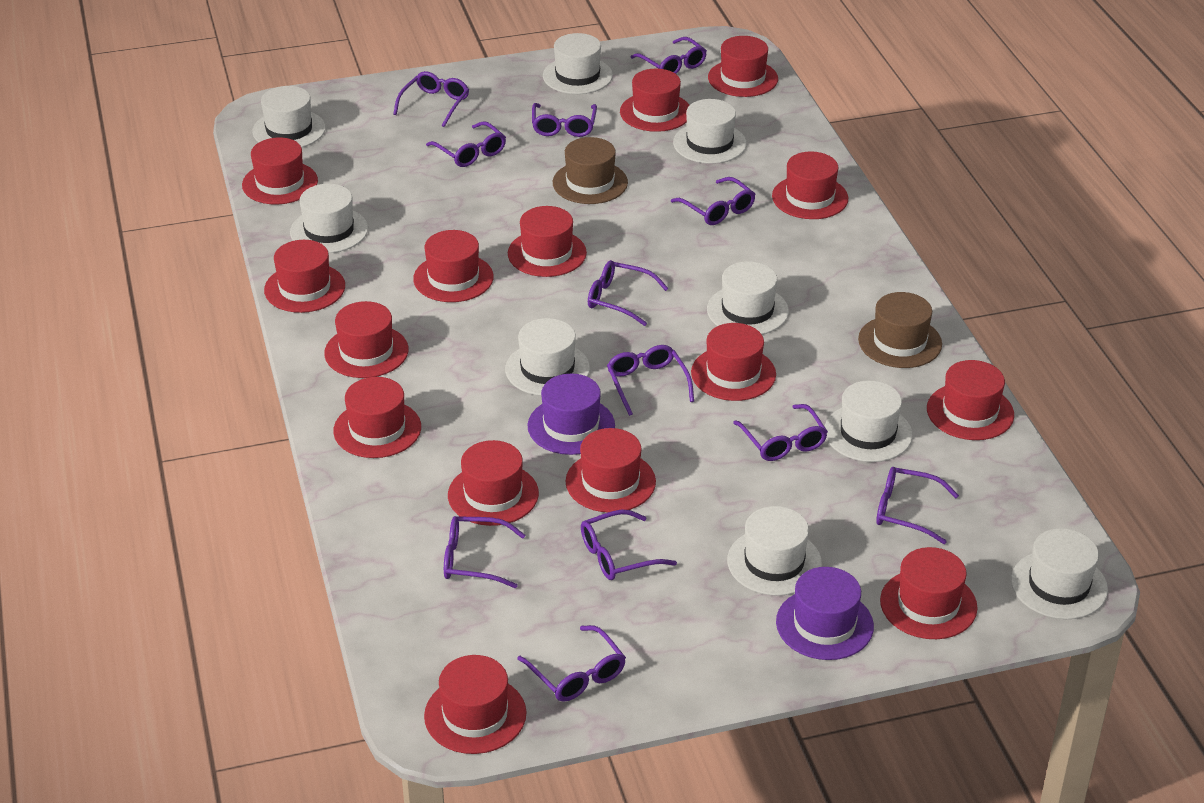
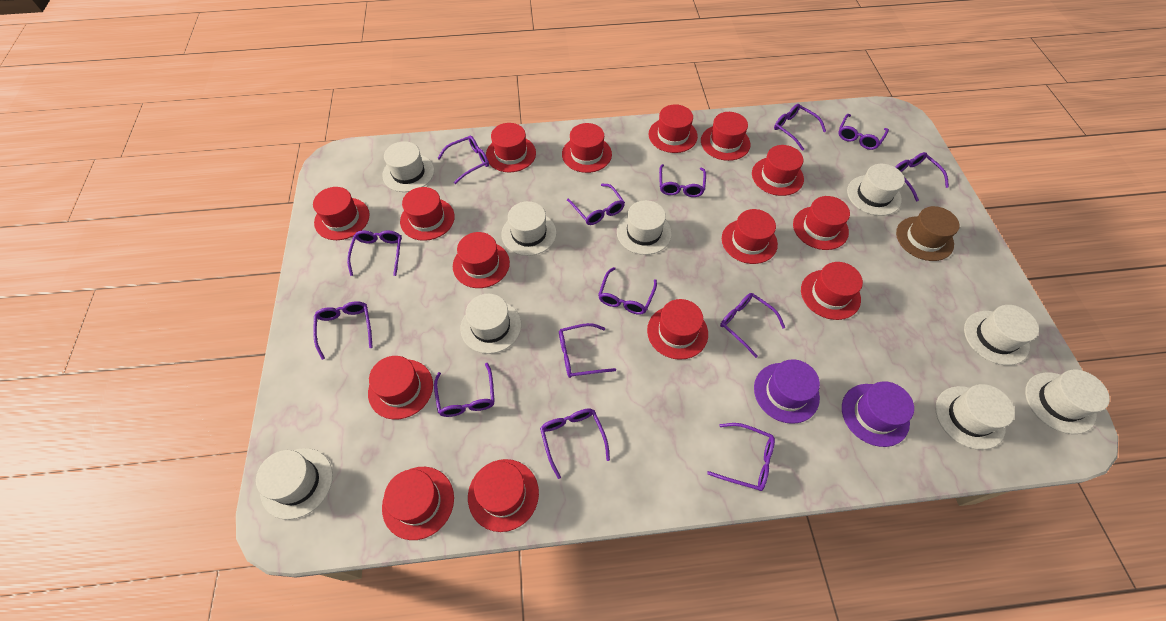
brown hat: [553,137,628,204] [858,292,942,368] = 2 -> [896,206,960,261] = 1
purple glasses: [393,71,469,127] [426,121,506,167] [444,516,525,588] [517,625,626,702] [532,103,597,137] [581,509,677,580] [588,260,669,326] [607,345,694,416] [630,37,707,74] [671,177,755,225] [733,404,828,461] [876,467,959,544] = 12 -> [313,301,373,360] [347,230,402,276] [434,363,495,417] [437,136,489,184] [540,409,610,479] [559,323,616,378] [567,184,625,225] [598,267,657,315] [659,164,706,197] [707,423,775,491] [720,293,785,358] [774,104,826,151] [838,114,889,150] [895,152,949,202] = 14

